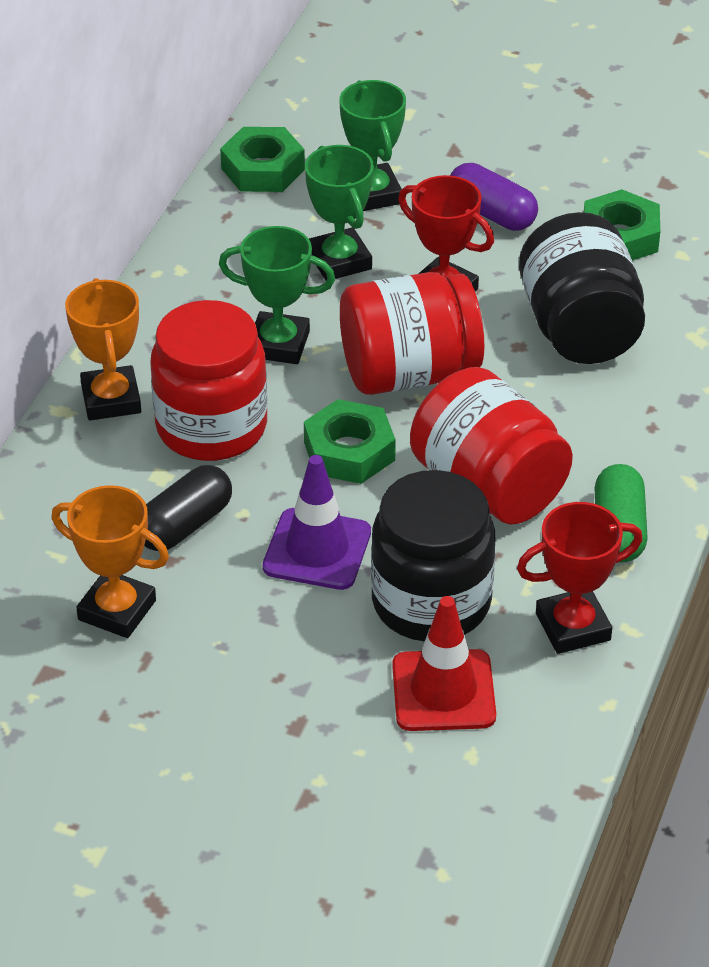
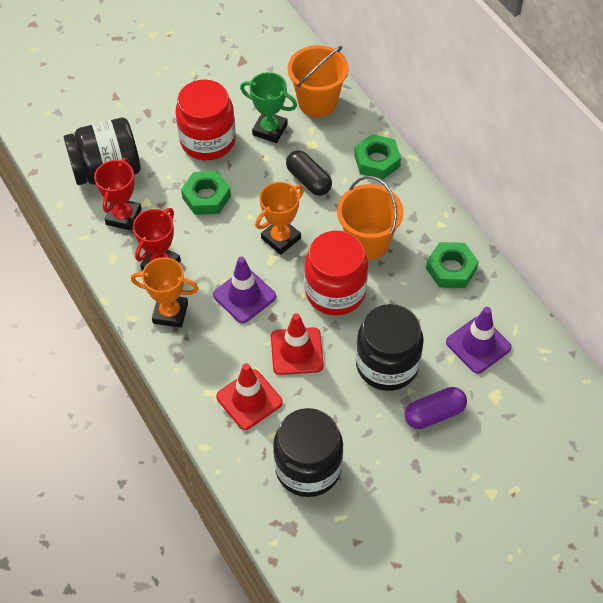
black jar: [371,470,495,642] [519,212,645,364] = 2 -> [64,118,141,185] [273,408,343,497] [356,304,424,391] = 3
green capsule: [595,464,648,563] = 1 -> none = 0
green trophy: [219,226,335,364] [305,145,374,281] [339,80,406,211] = 3 -> [240,72,297,143] = 1
orange bucket: none = 0 -> [288,45,348,117] [337,176,403,260] = 2
purple traffic cone: [263,455,371,590] = 1 -> [213,256,276,323] [446,307,512,374] = 2
red jar: [150,300,268,461] [340,272,485,395] [410,367,573,524] = 3 -> [175,79,236,160] [304,231,368,316] = 2
red traffic cone: [392,596,496,731] = 1 -> [216,363,283,430] [271,313,324,375] = 2

